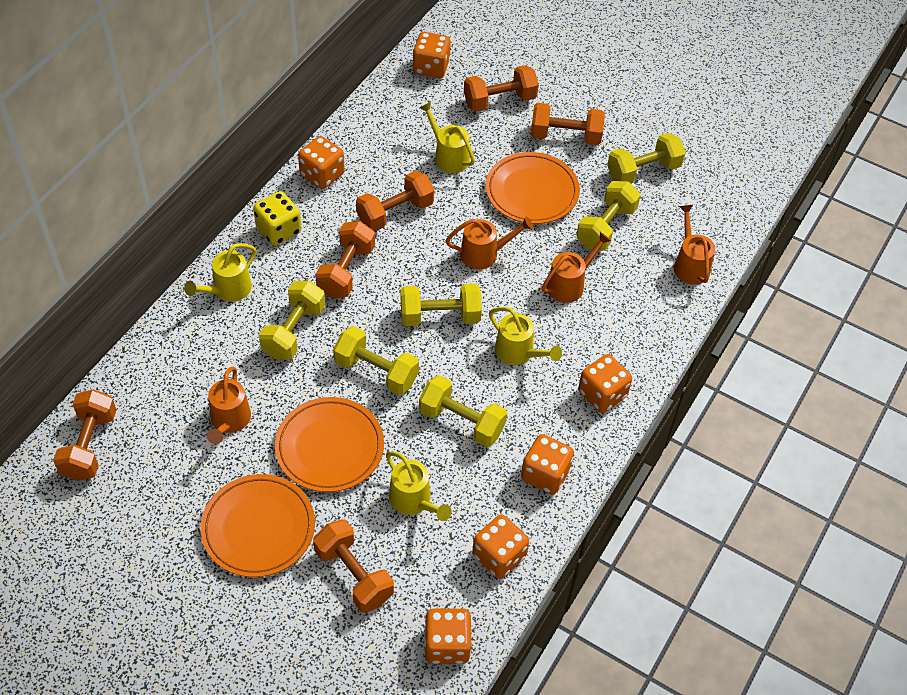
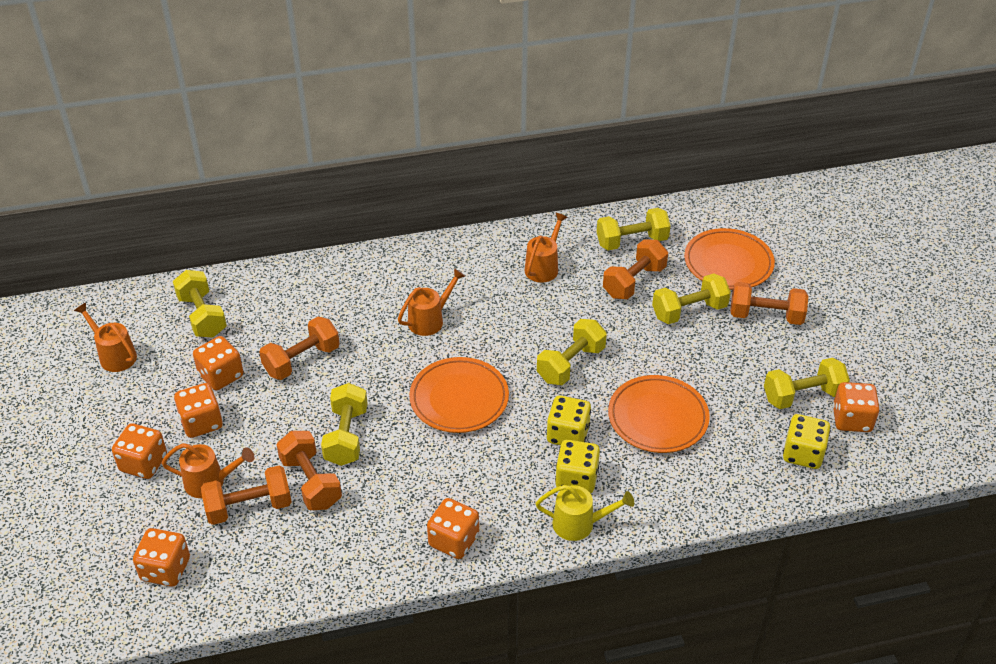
orange dumbbell: [53,389,116,481] [313,519,394,613] [316,221,375,298] [356,171,434,231] [464,65,539,112] [531,103,605,145] = 6 -> [201,465,292,525] [259,317,340,380] [277,431,342,510] [603,240,668,300] [730,282,808,325] = 5
yellow dice: [253,191,302,246] = 1 -> [546,395,591,445] [555,440,600,494] [783,414,830,469] = 3
yellow watering can: [184,243,257,302] [386,451,451,521] [419,102,475,173] [489,307,562,365] = 4 -> [536,485,634,541] = 1

